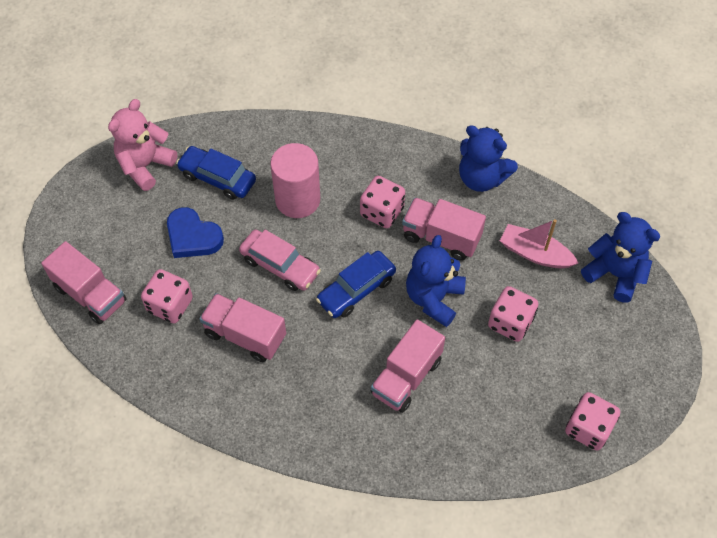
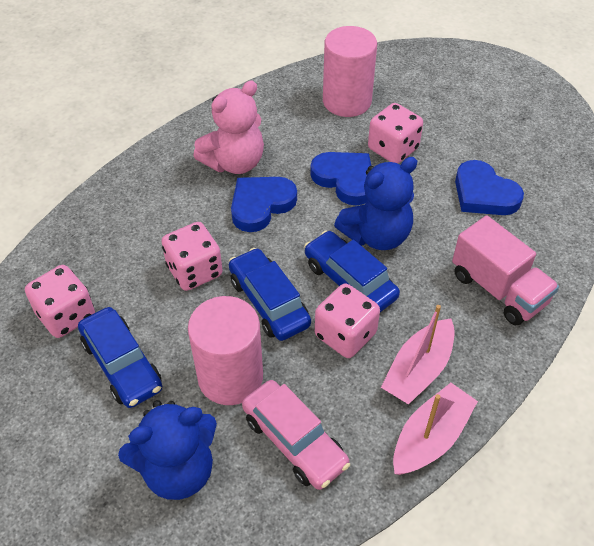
blue car: [176,146,256,200] [316,251,396,318] = 2 -> [78,307,162,408] [229,248,311,341] [304,230,400,312] = 3
blue heart: [167,207,224,258] = 1 -> [231,177,297,232] [310,152,371,205] [455,160,524,215] = 3
blue teddy bear: [406,235,466,327] [459,125,518,192] [581,212,660,303] = 3 -> [118,400,217,500] [334,157,417,250] = 2
pink boat: [500,219,578,268] = 1 -> [381,305,455,404] [393,383,478,475] = 2
pink cylinder: [270,143,320,218] = 1 -> [188,296,263,405] [323,26,377,117] = 2
pink truck: [41,241,126,324] [199,293,286,362] [371,319,445,413] [402,198,486,261] = 4 -> [452,215,559,325] = 1

